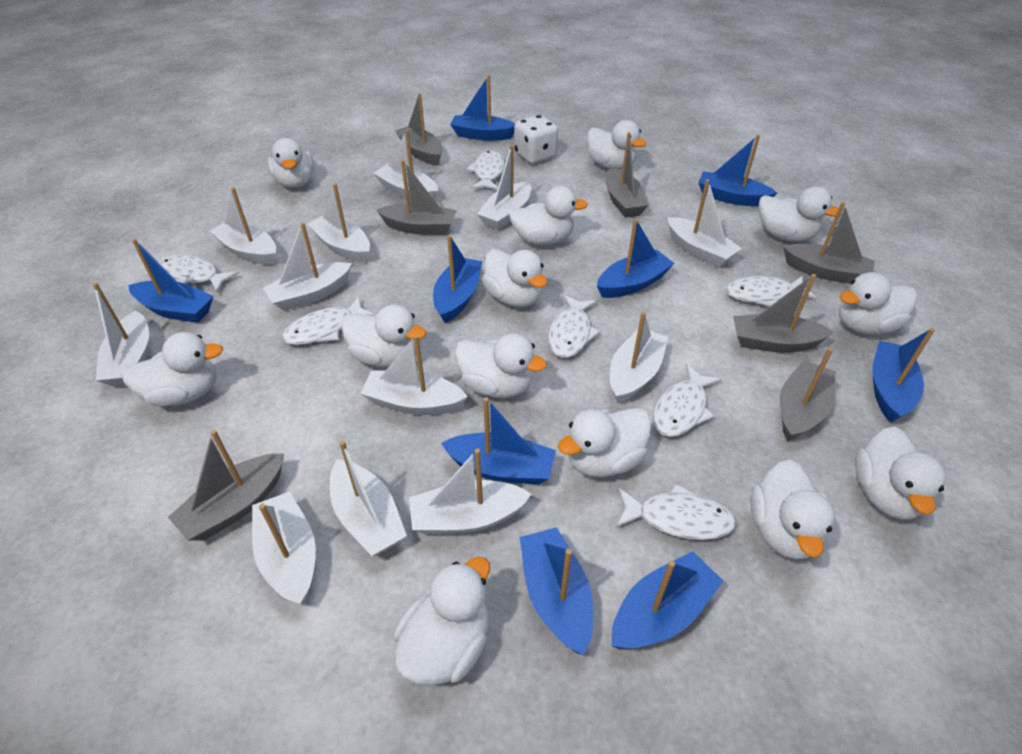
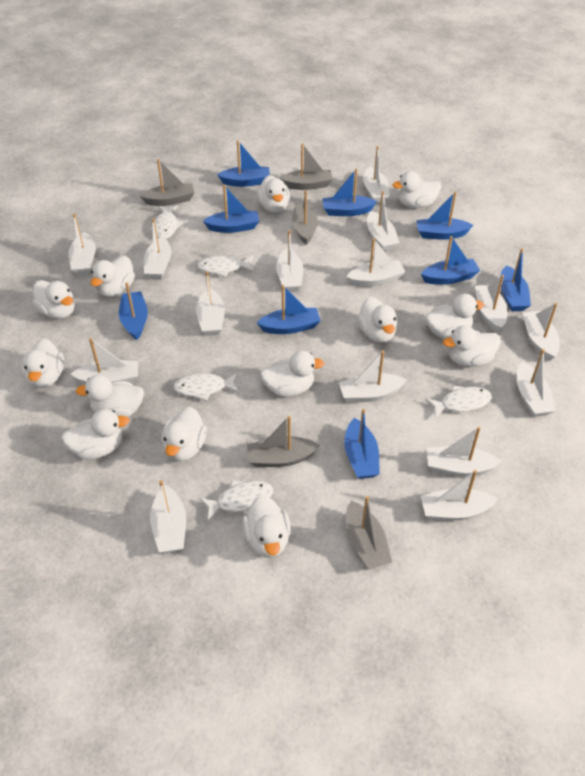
grey boat: [168,430,284,541] [377,160,457,235] [395,93,443,166] [606,132,649,218] [733,274,834,353] [780,348,836,441] [783,202,875,284] = 7 -> [140,159,195,206] [247,416,320,467] [280,143,333,190] [292,190,318,245] [346,496,392,570] = 5
white boat: [93,283,149,387] [209,187,276,265] [252,492,316,604] [263,222,352,311] [307,184,370,262] [330,440,407,556] [360,335,468,415] [373,130,438,200] [409,448,531,535] [477,145,531,230] [610,312,668,403] [667,179,742,268] = 12 -> [69,213,96,275] [71,338,138,385] [144,218,171,280] [150,480,186,553] [196,271,225,336] [276,230,304,292] [339,350,407,403] [346,238,405,287] [363,146,390,204] [367,191,399,251] [421,470,498,520] [427,427,502,476] [475,275,508,332] [517,349,556,417] [523,303,560,361] = 15
white dice: [514,115,558,164] = 1 -> none = 0
white fish: [159,254,239,292] [282,296,375,345] [467,151,505,190] [548,295,600,358] [616,484,736,540] [652,364,722,437] [726,276,816,306] = 7 -> [155,206,183,239] [173,373,239,401] [197,256,254,277] [200,480,273,522] [425,385,492,418] = 5

